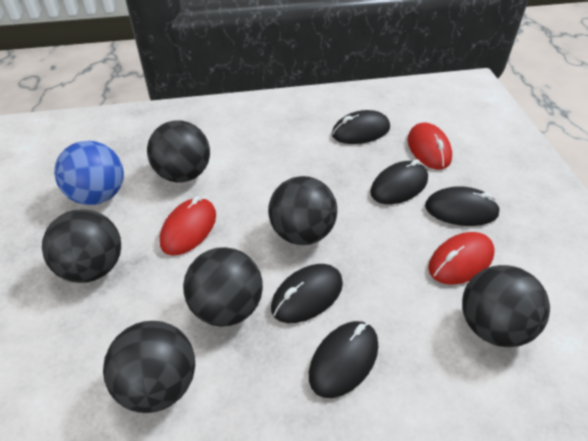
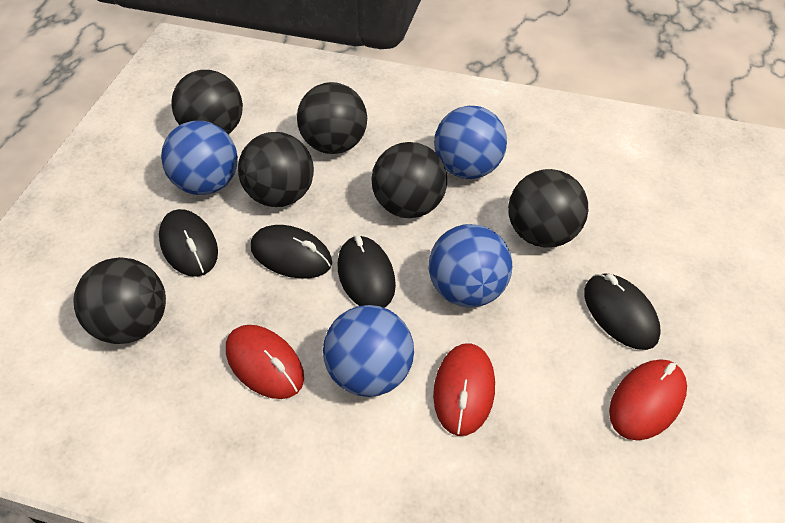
black mouse: [271,264,343,323] [309,321,378,398] [332,110,390,144] [370,159,428,204] [425,186,500,226] = 5 -> [159,209,218,277] [251,225,332,279] [338,235,396,308] [584,273,661,350] = 4
blue ball: [54,141,124,205] = 1 -> [161,121,238,195] [323,305,414,397] [429,224,512,308] [434,106,507,179] = 4

